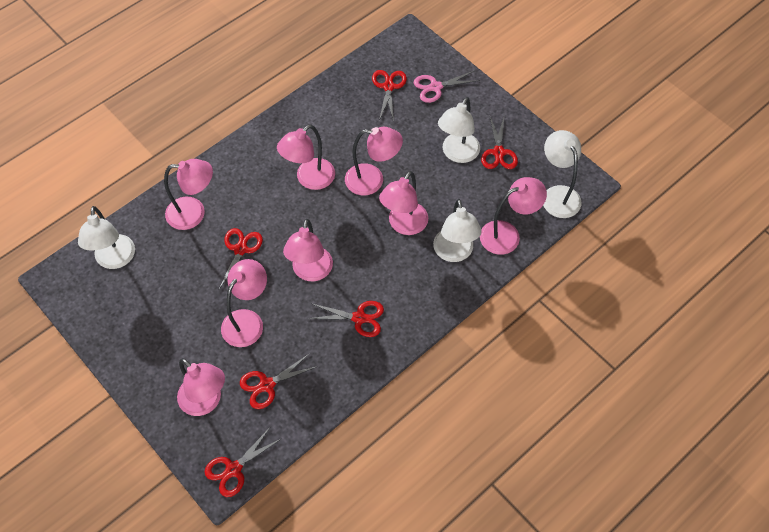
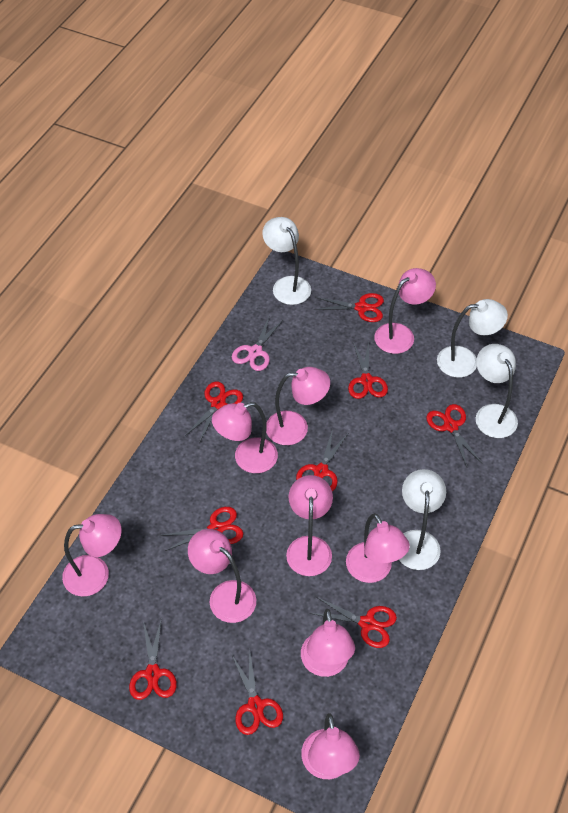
pink lamp: [164,159,213,230] [177,358,225,416] [221,259,267,347] [277,125,335,190] [283,219,333,281] [345,127,403,195] [379,171,428,235] [480,177,547,255] = 8 -> [62,514,121,596] [188,529,256,623] [212,402,278,473] [266,367,330,445] [286,475,333,576] [301,609,355,677] [301,713,360,779] [346,513,410,583] [374,268,436,354] = 9
red scissors: [205,426,281,497] [219,228,263,289] [240,353,318,409] [308,301,384,337] [372,70,407,121] [481,117,518,169] = 6 -> [129,617,177,700] [160,507,244,551] [185,381,243,443] [232,649,283,735] [296,429,348,491] [310,597,397,648] [314,293,384,322] [348,342,388,399] [426,404,482,467] = 9

